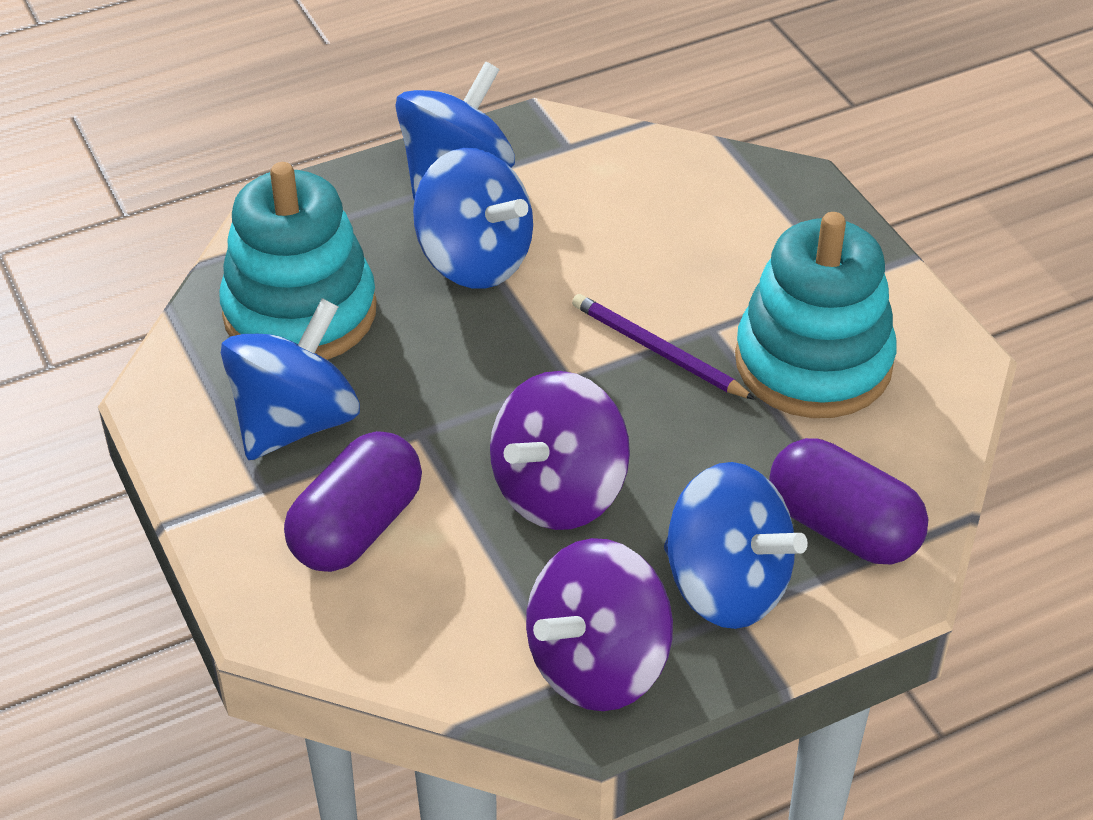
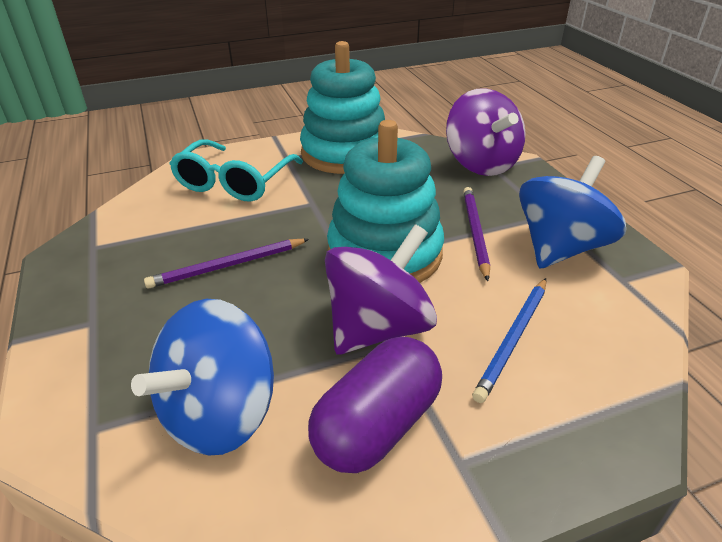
blue pencil: none = 0 -> [472,278,546,403] = 1
blue spinning top: [221,298,360,460] [395,62,515,201] [413,148,533,289] [664,462,808,629] = 4 -> [131,299,274,455] [519,156,626,268] = 2
purple capsule: [284,431,422,572] [769,438,928,564] = 2 -> [308,336,442,473] = 1
purple pencil: [572,294,755,400] = 1 -> [144,239,309,288] [463,187,490,281] = 2
turquoise glasses: none = 0 -> [169,139,303,202] = 1

